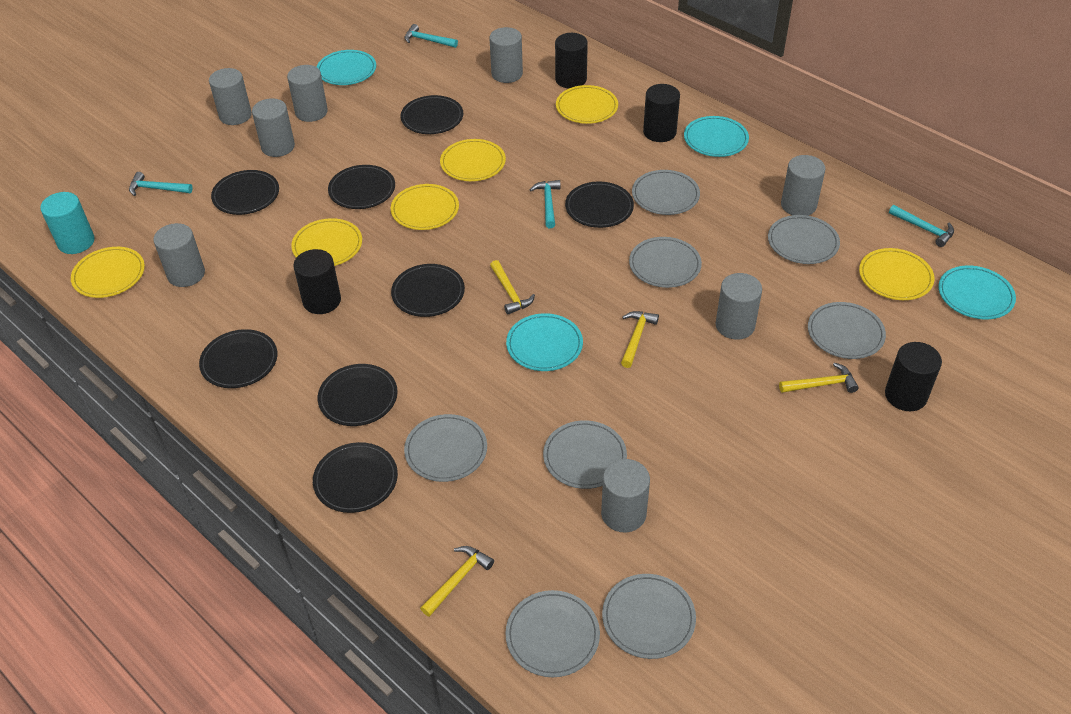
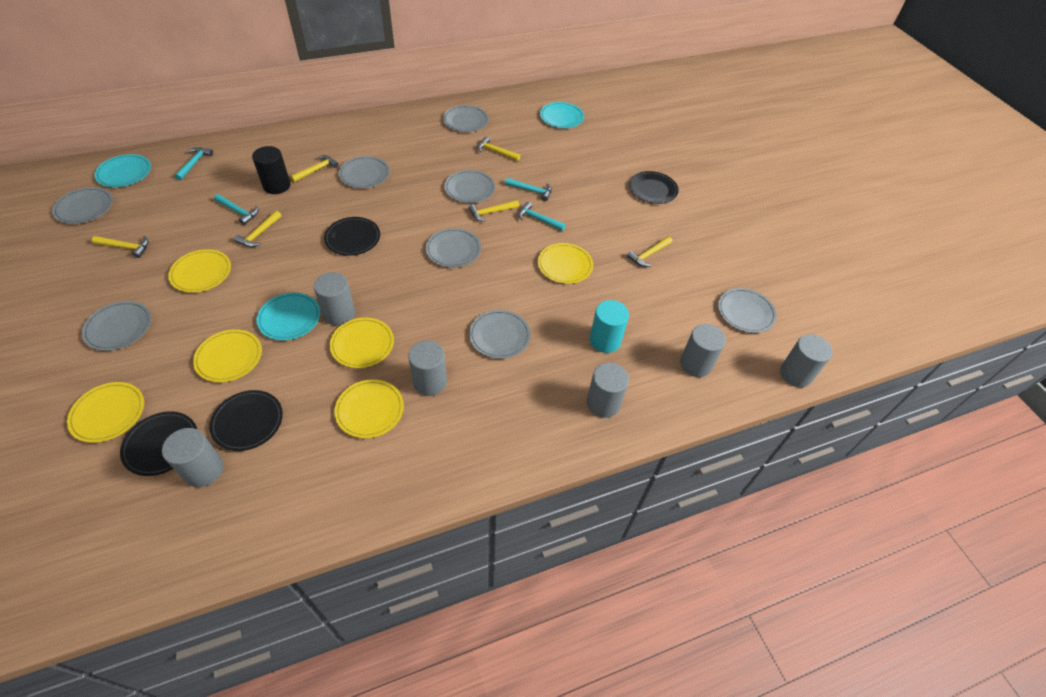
black cylinder: [293,249,341,314] [555,33,588,88] [643,84,680,142] [885,342,942,411] = 4 -> [252,146,291,194] = 1
black plate: [199,329,277,388] [211,170,279,215] [313,442,398,513] [318,364,398,426] [328,165,395,209] [391,264,465,317] [401,95,463,134] [565,182,634,228] = 8 -> [120,411,197,476] [209,390,283,451] [324,217,380,256] [629,171,679,204] = 4
grey cylinder: [153,223,205,287] [209,68,252,125] [252,98,295,157] [287,65,328,122] [489,27,523,83] [601,459,650,533] [715,273,762,340] [781,155,826,216] = 8 -> [162,428,224,487] [314,272,355,326] [408,341,447,396] [587,363,629,418] [680,324,726,377] [780,334,833,387] = 6
turquoise plate: [317,50,376,85] [506,313,583,371] [684,116,749,157] [938,266,1016,319] = 4 -> [94,154,151,187] [256,293,320,340] [540,102,584,128] = 3
yellow hammer: [420,546,494,617] [490,260,535,315] [621,311,659,368] [779,363,859,393] = 4 -> [92,236,149,258] [234,211,282,247] [290,155,338,182] [469,200,519,222] [477,136,520,161] [627,236,672,267] = 6

